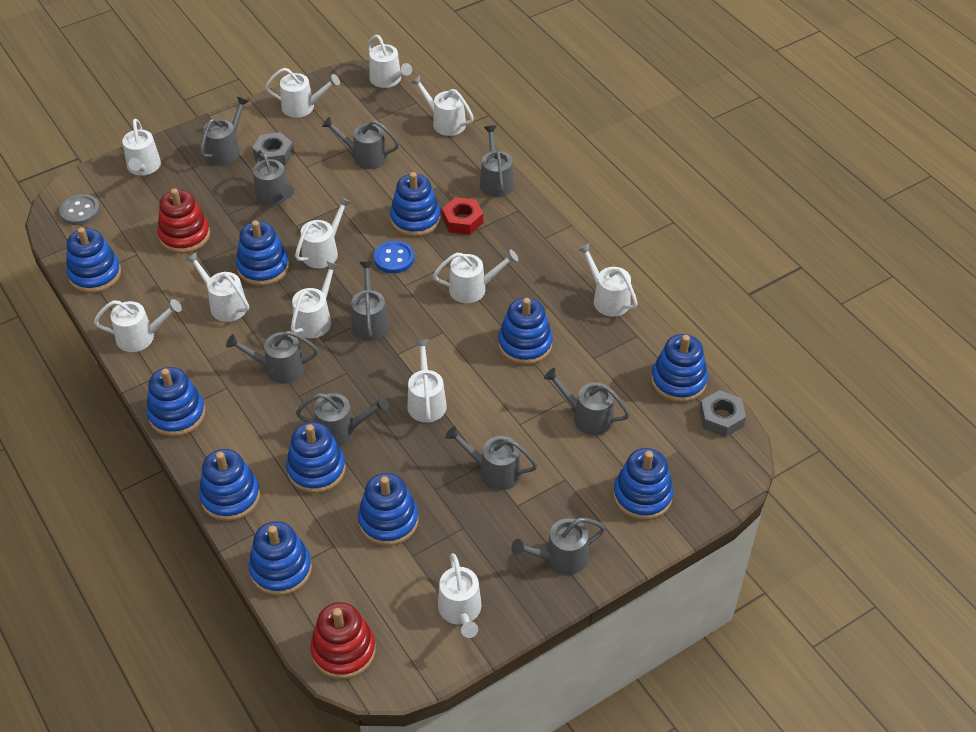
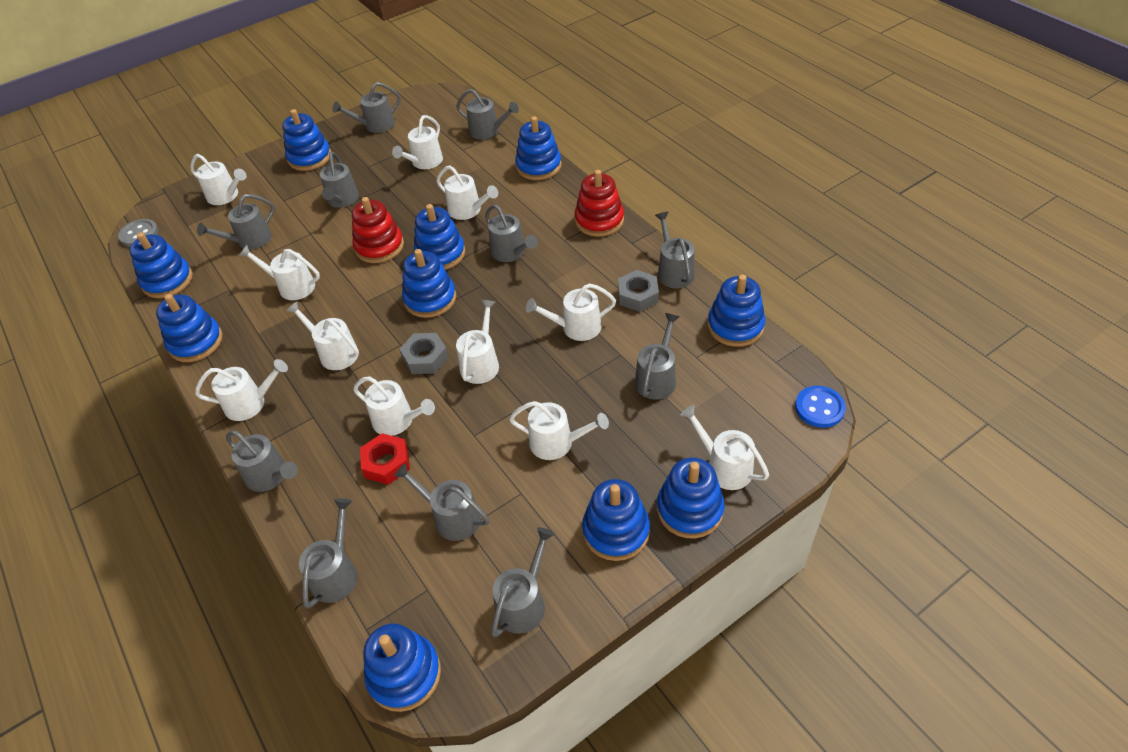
blue stacking toy: [66,227,121,293] [146,367,205,437] [199,449,260,521] [236,220,289,286] [249,521,312,596] [286,422,346,493] [358,473,419,546] [390,172,441,237] [498,298,553,365] [613,448,673,520] [651,334,708,402] = 11 -> [129,232,193,298] [156,294,223,362] [282,109,331,171] [363,624,441,712] [402,249,456,318] [414,204,465,270] [515,116,562,180] [582,479,650,561] [657,457,725,539] [707,274,766,347] = 10
grey watering can: [200,97,249,165] [226,331,318,384] [253,150,294,206] [296,393,389,446] [322,116,399,169] [351,261,389,340] [445,426,538,490] [480,125,514,197] [511,518,605,575] [544,368,630,435] = 10 -> [197,194,275,249] [226,431,297,492] [299,498,357,609] [320,152,359,208] [332,82,401,133] [394,463,489,541] [456,89,519,140] [485,205,538,262] [491,527,555,637] [635,313,680,399] [655,212,695,288] = 11
white watering can: [94,299,182,352] [122,119,161,175] [186,252,249,322] [266,68,340,118] [291,261,339,338] [295,196,352,268] [367,35,412,88] [407,339,447,423] [411,75,474,136] [433,249,518,303] [438,553,482,638] [577,243,638,317] = 12 -> [190,154,247,205] [195,359,288,421] [239,245,320,300] [286,301,359,370] [353,376,435,436] [392,115,443,169] [436,165,498,220] [456,300,499,384] [509,401,609,460] [526,283,616,341] [680,405,769,490] = 11

